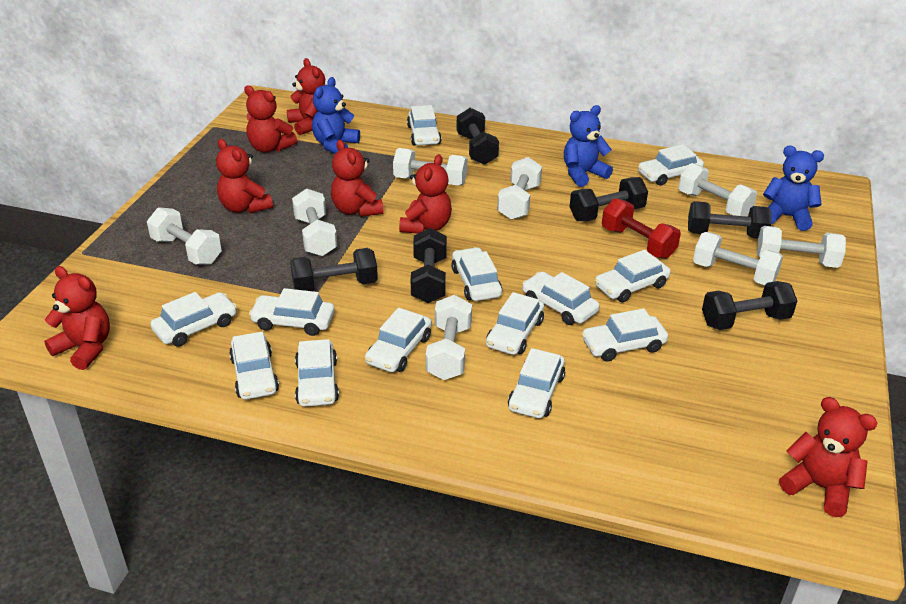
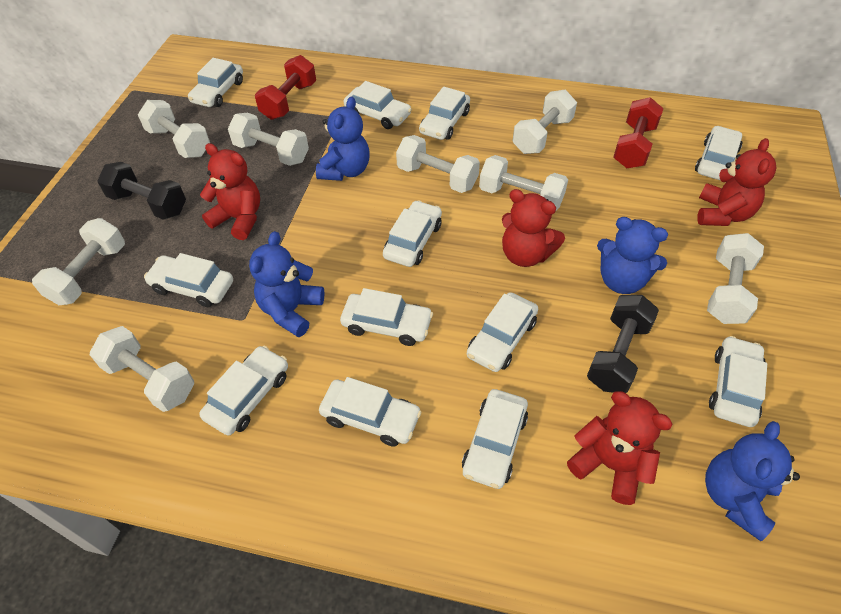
black dumbbell: [290,248,378,291] [411,228,447,303] [456,108,499,165] [570,177,648,221] [688,201,771,239] [702,281,797,330] = 6 -> [97,162,186,220] [587,295,659,393] = 2
blue teddy bear: [312,77,360,154] [564,105,613,187] [763,146,824,231] = 3 -> [249,231,325,337] [316,97,370,181] [597,217,668,294] [705,421,800,541] = 4
red dumbbell: [602,198,681,259] = 1 -> [255,55,316,120] [613,97,664,168] = 2
red teddy bear: [44,266,110,370] [216,139,273,214] [244,85,297,153] [287,58,325,135] [331,140,383,217] [399,154,452,234] [779,397,877,517] = 7 -> [200,143,260,240] [502,189,565,267] [567,391,673,505] [697,138,776,226] = 4
white car: [151,292,237,347] [229,332,279,400] [249,288,334,336] [295,339,339,407] [365,308,432,372] [407,105,441,145] [451,247,502,301] [486,292,544,355] [508,348,565,418] [522,272,600,325] [581,308,668,362] [595,250,671,302] [638,144,704,186] = 13 -> [144,253,233,307] [188,58,243,107] [199,346,288,436] [319,377,421,447] [340,288,433,346] [344,81,412,129] [383,200,442,267] [419,87,470,140] [462,389,528,489] [467,292,538,372] [695,126,742,181] [709,336,767,427] = 12

